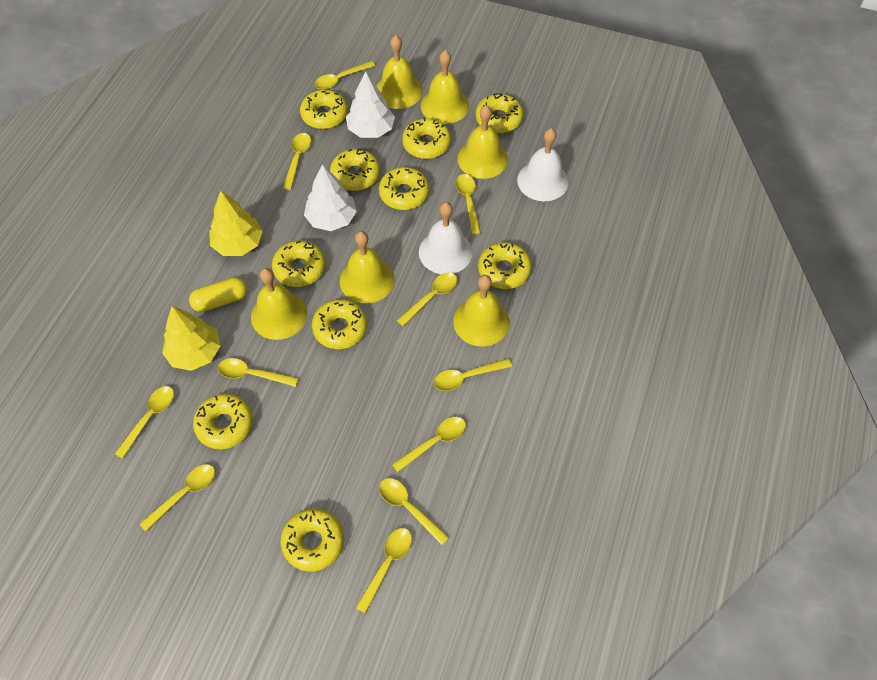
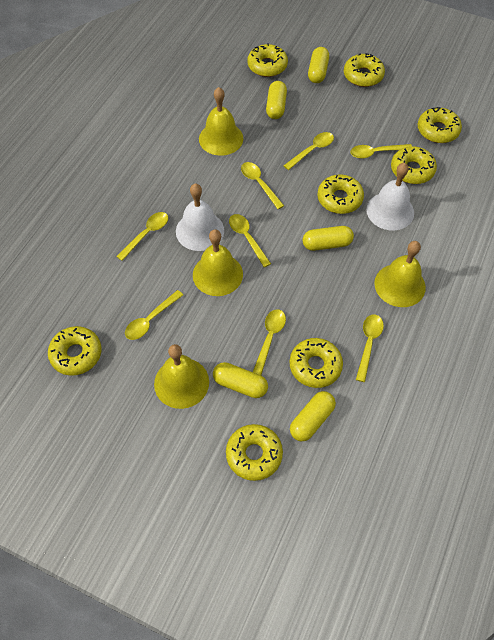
white tree: [304,164,357,231] [346,72,395,138] = 2 -> none = 0
yellow bell: [251,268,307,340] [340,231,395,303] [376,35,423,109] [421,50,469,124] [453,275,510,346] [457,105,508,179] = 6 -> [154,344,209,409] [193,229,243,296] [199,87,243,156] [374,241,426,307] = 4
yellow capsule: [189,277,247,312] = 1 -> [213,362,268,398] [266,81,287,119] [290,391,336,441] [303,226,354,251] [308,47,329,83] = 5
yellow donut: [193,394,253,449] [272,240,326,287] [281,509,344,572] [300,90,348,129] [312,299,367,349] [330,149,380,191] [379,167,429,210] [402,118,451,159] [476,93,523,133] [478,242,532,289] = 10 -> [48,326,102,376] [226,424,283,481] [247,43,288,77] [290,338,343,388] [317,174,364,214] [344,53,385,87] [391,146,437,184] [418,107,462,143] = 8
yellow spoon: [115,386,174,459] [140,464,215,531] [218,358,299,387] [283,133,311,190] [314,61,375,90] [356,528,412,614] [379,478,450,545] [392,417,466,472] [397,273,458,326] [434,358,512,391] [456,174,481,235] = 11 -> [116,212,168,261] [125,290,183,340] [229,214,271,267] [241,162,284,209] [253,309,286,375] [284,132,334,170] [351,144,412,159] [356,314,384,382] = 8
yellow tree: [162,306,220,371] [209,191,263,256] = 2 -> none = 0

